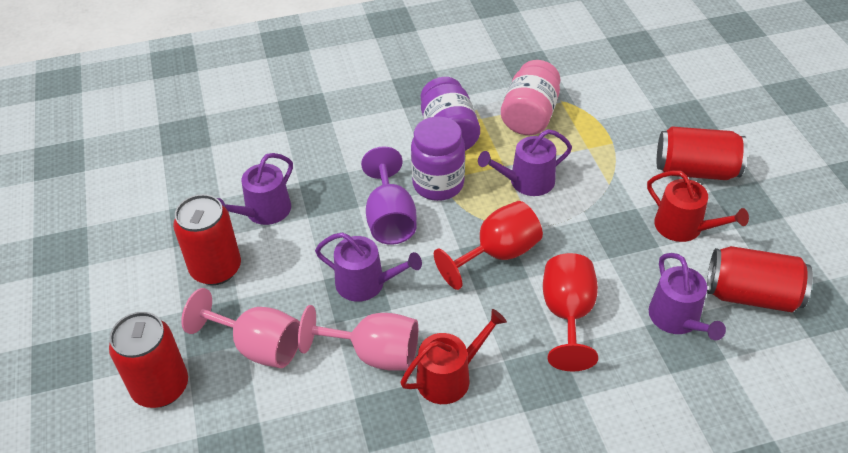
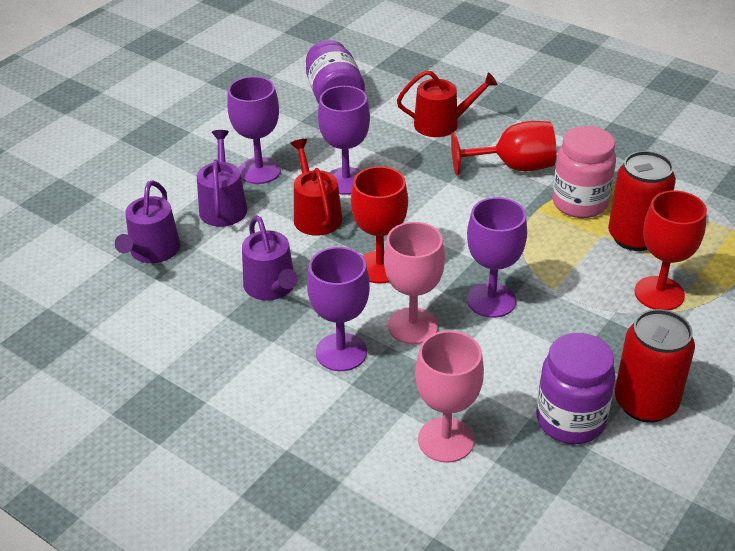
purple goblet: [361,146,417,245] = 1 -> [227,76,281,184] [307,247,370,371] [318,86,370,195] [467,197,527,318] = 4
purple watering can: [217,153,293,225] [315,232,422,302] [478,129,572,196] [649,253,726,340] = 4 -> [115,180,180,263] [197,130,247,227] [242,216,298,301] = 3
red can: [109,312,188,408] [173,194,241,285] [657,126,748,180] [707,246,813,312] = 4 -> [608,151,676,251] [615,309,695,423] = 2
red goblet: [434,201,543,290] [543,253,598,371] = 2 -> [351,166,408,284] [451,121,556,176] [634,191,707,310] = 3

